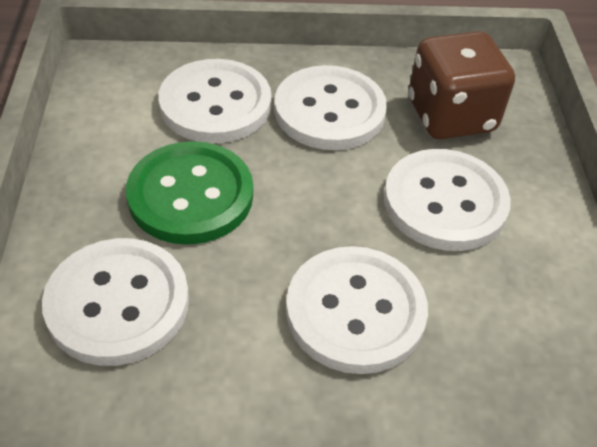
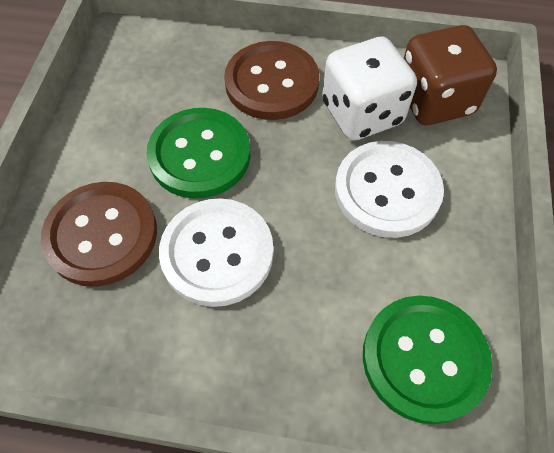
brown button: none = 0 -> [41,182,157,287] [224,41,319,120] = 2
green button: [126,141,253,245] = 1 -> [146,108,250,199] [363,296,492,424] = 2
white button: [42,238,189,366] [158,59,272,143] [274,65,387,150] [286,246,428,374] [384,149,511,251] = 5 -> [159,198,273,307] [335,141,444,238] = 2
white dice: none = 0 -> [322,37,417,141] = 1

